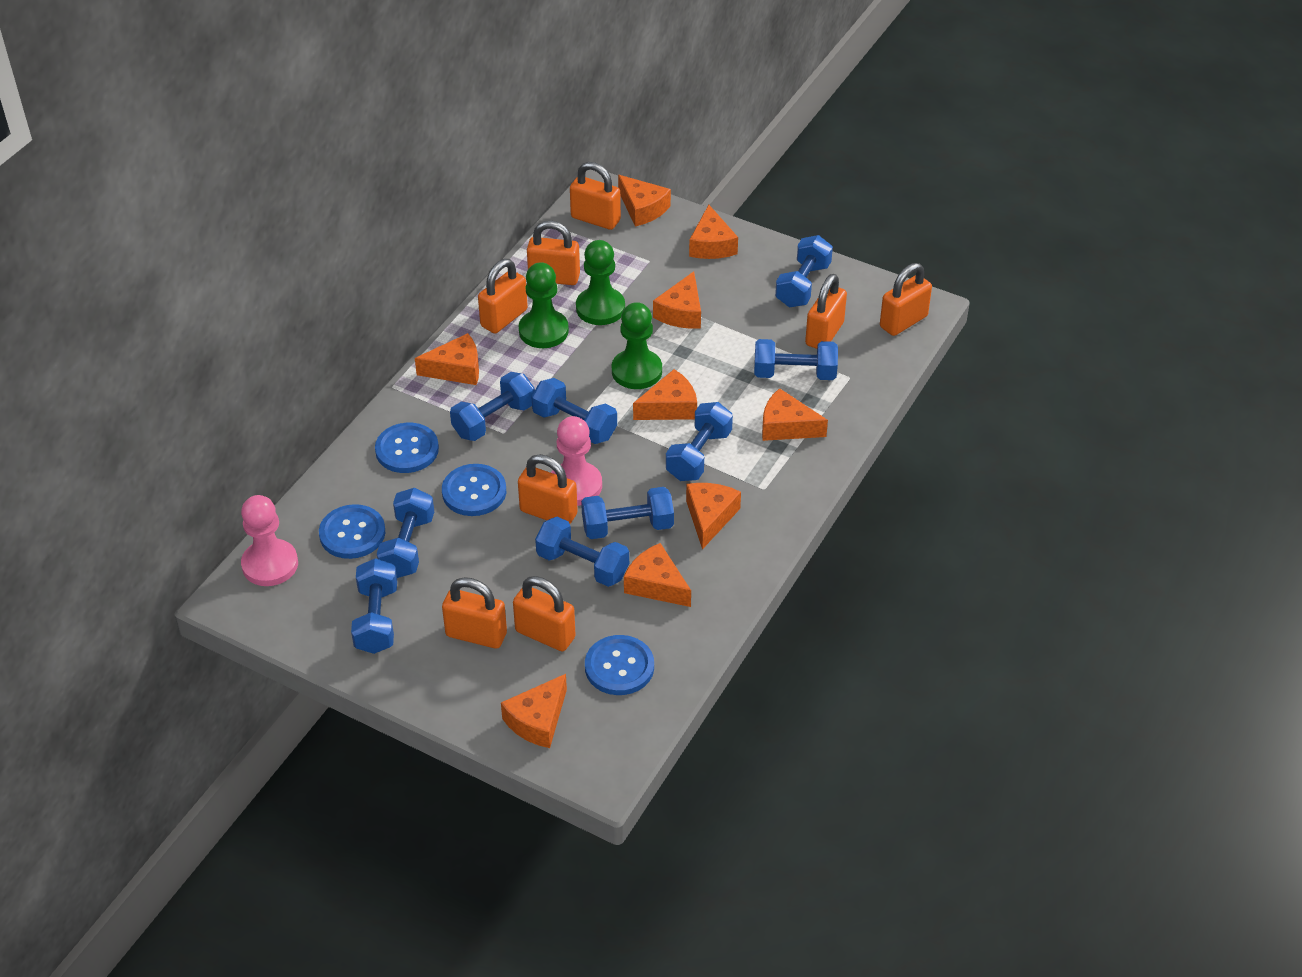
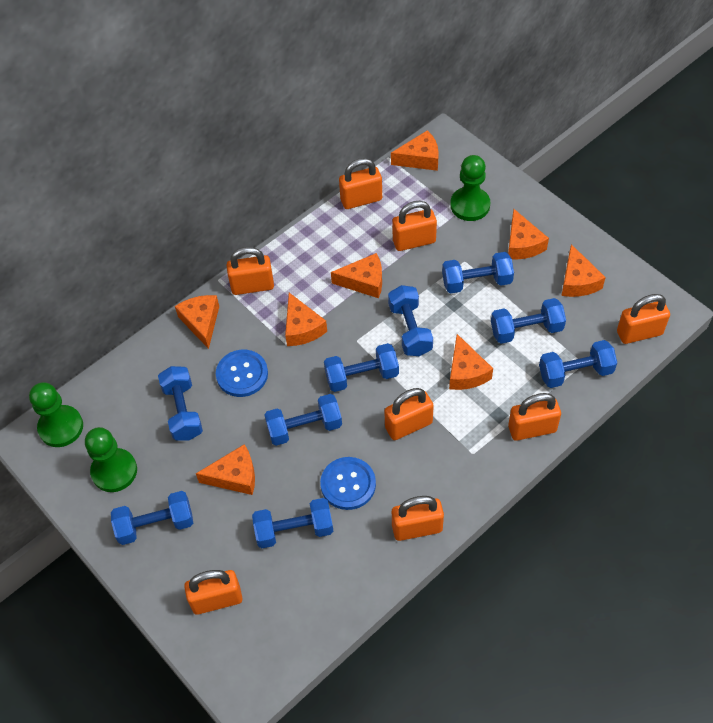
blue button: [319,504,385,559] [375,423,439,473] [442,464,506,516] [585,635,654,695] = 4 -> [216,350,268,397] [320,457,376,510] = 2
orange cheese: [415,333,479,385] [501,674,567,748] [618,175,671,226] [624,543,691,607] [633,369,697,420] [653,271,701,329] [686,483,741,549] [689,205,738,259] [762,388,828,441] = 9 -> [175,295,219,349] [196,444,255,495] [285,293,327,346] [331,253,382,298] [391,130,439,171] [449,334,493,390] [508,209,549,260] [561,244,606,297] = 8
pink pawn: [241,495,298,586] [551,416,602,506] = 2 -> none = 0

